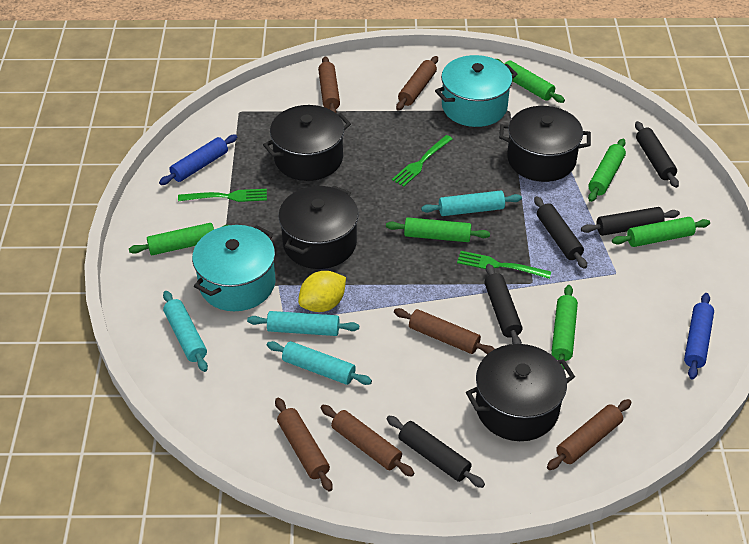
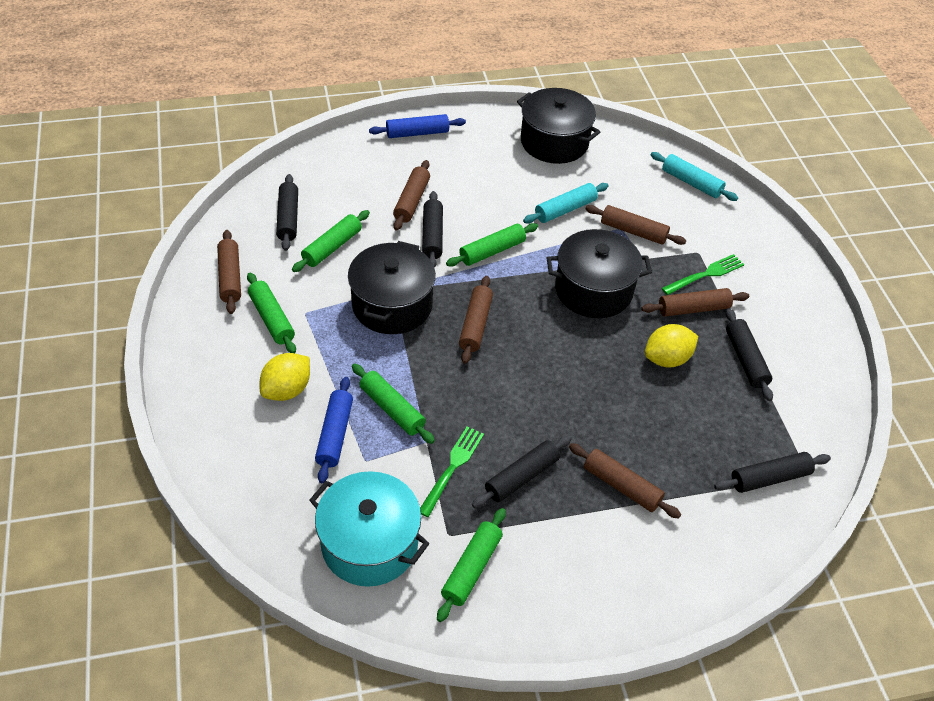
black pot: [263,105,351,181] [278,186,358,269] [466,344,575,441] [499,106,591,182] = 4 -> [348,241,436,334] [517,88,600,164] [547,229,652,318] = 3
green fork: [178,189,267,202] [392,135,453,187] [457,251,551,279] = 3 -> [420,426,484,517] [662,254,744,295] = 2
green rolling pin: [129,223,228,255] [386,217,490,242] [496,59,565,103] [551,285,578,370] [588,139,626,202] [612,217,710,247] = 6 -> [247,273,296,353] [292,210,370,272] [352,364,435,444] [437,508,506,622] [446,223,538,267] = 5
turquoise pot: [192,225,276,311] [435,55,517,127] = 2 -> [309,471,430,587] = 1
turquoise rolling pin: [163,291,208,372] [247,311,359,336] [267,341,372,385] [421,191,522,216] = 4 -> [523,183,608,223] [651,152,738,201] = 2
yellow lemon: [298,271,346,312] = 1 -> [260,353,310,401] [645,324,698,368] = 2

